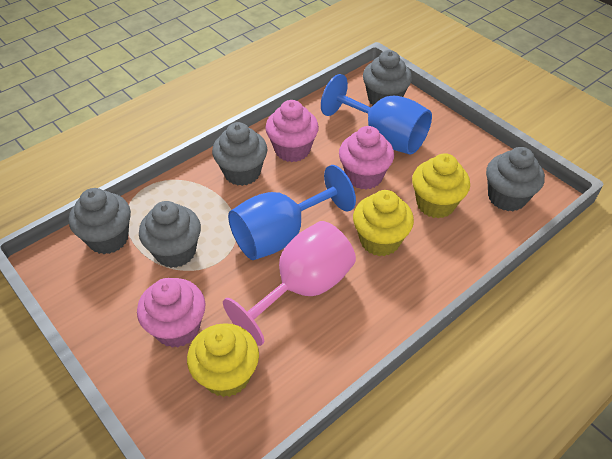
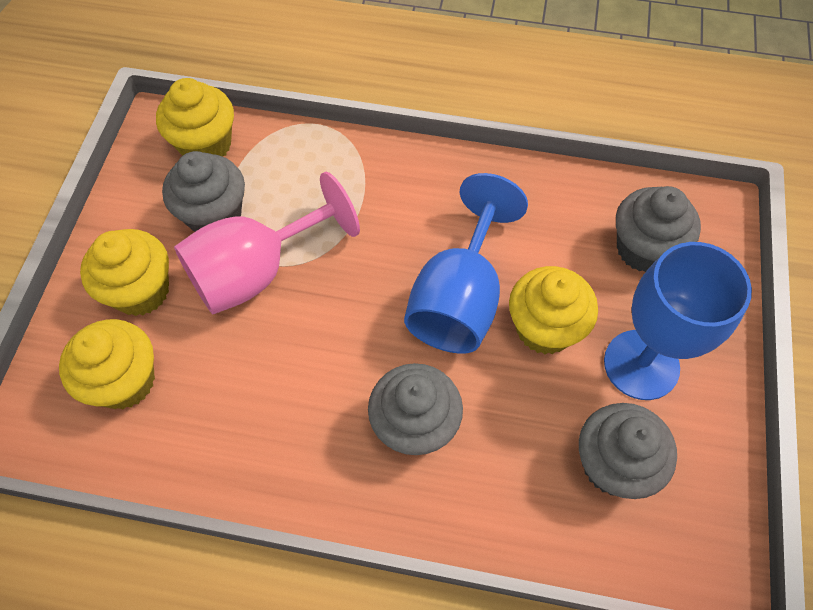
grey cupcake: [69,188,131,254] [139,201,201,268] [212,122,267,186] [363,50,412,106] [486,147,545,211] = 5 -> [162,151,245,232] [368,363,463,455] [579,403,677,499] [616,186,701,272] = 4
pink cupcake: [137,278,206,348] [265,100,319,162] [339,126,394,190] = 3 -> none = 0
yellow cupcake: [187,323,259,397] [353,190,414,256] [412,153,470,218] = 3 -> [59,319,155,409] [80,229,169,316] [156,78,234,157] [509,266,598,354] = 4

